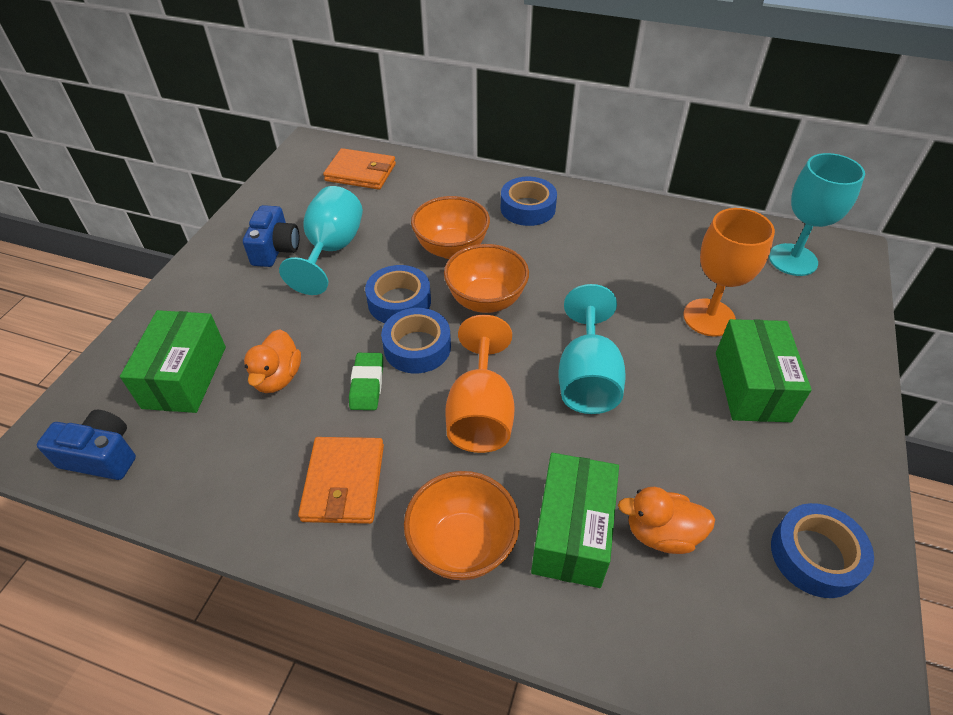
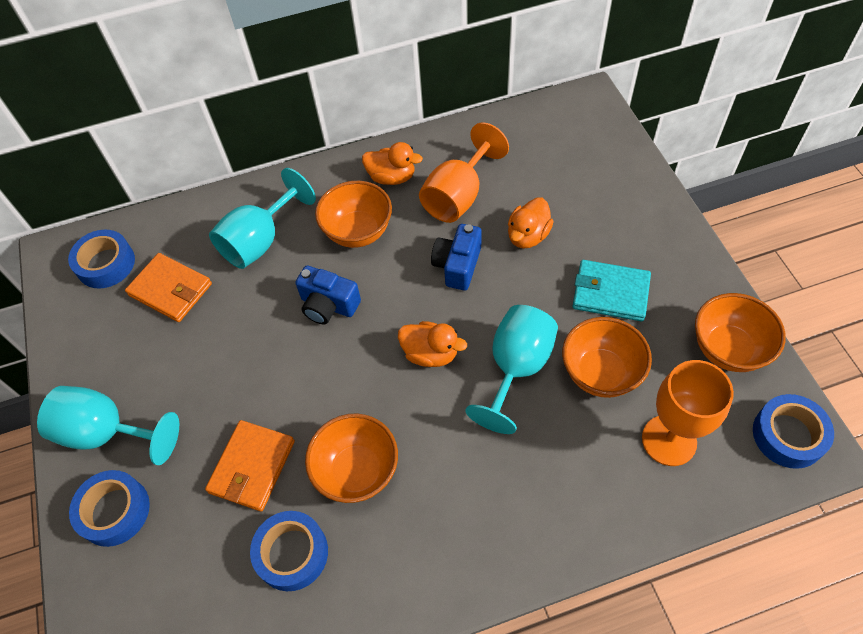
green box: [120,310,226,413] [531,453,619,588] [716,319,812,422] = 3 -> none = 0
green eraser: [349,353,383,410] = 1 -> none = 0
orange bowl: [404,471,520,580] [411,196,490,259] [444,244,529,313] = 3 -> [305,414,398,503] [315,181,392,248] [562,317,652,398] [695,293,786,372] = 4
orange duck: [244,329,301,393] [618,487,715,554] = 2 -> [362,142,423,185] [398,321,467,367] [508,198,554,249] = 3
turquoise wallet: none = 0 -> [572,260,651,321] = 1

